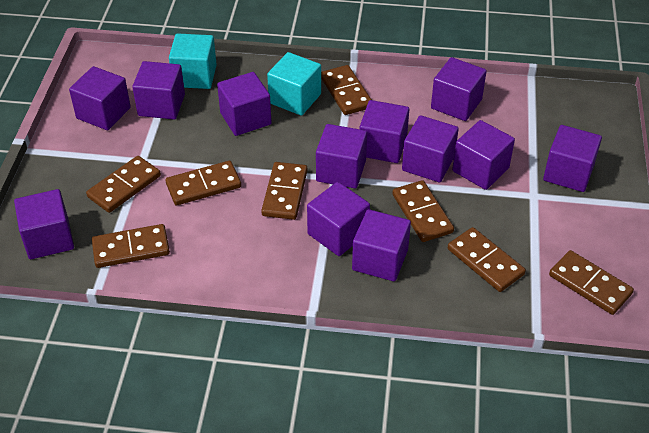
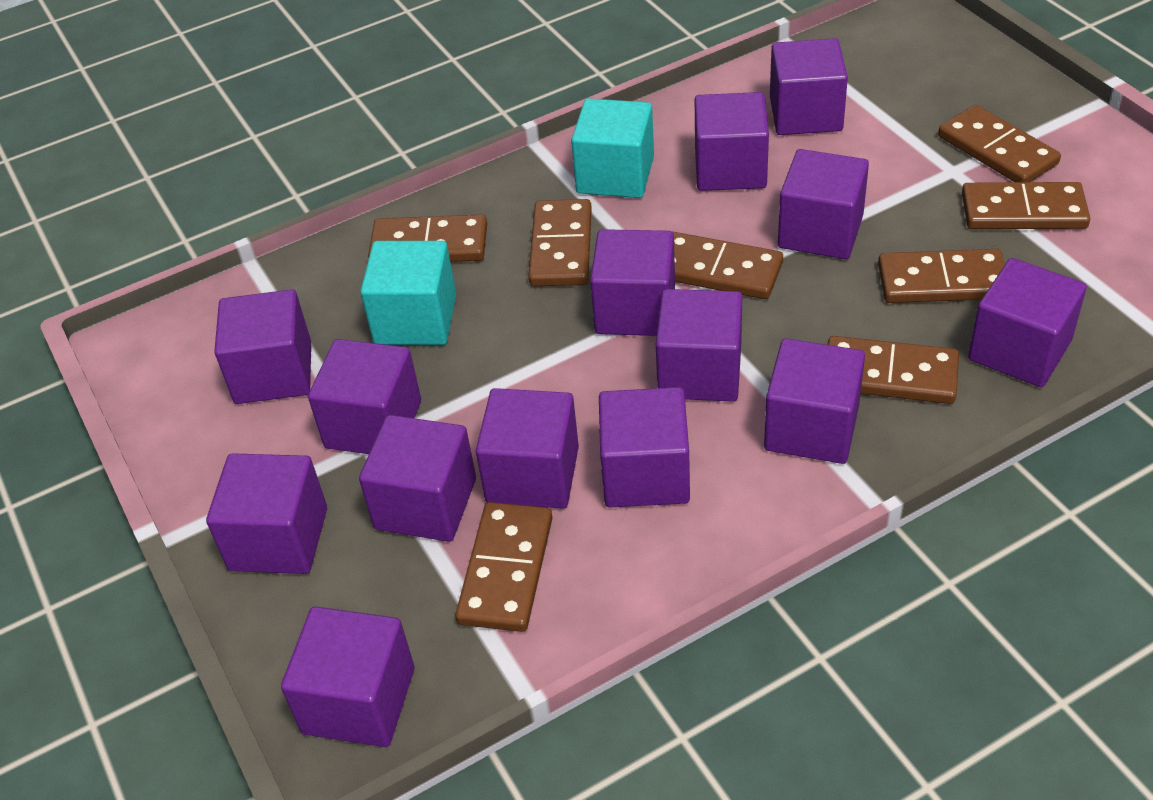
purple cube: [14,189,74,259] [69,66,131,130] [132,61,185,120] [217,72,272,136] [307,182,370,256] [316,124,367,188] [352,209,411,281] [359,100,409,163] [402,115,459,182] [431,57,487,121] [452,120,515,190] [543,125,602,192] = 12 -> [206,453,327,574] [214,289,311,404] [281,607,415,747] [308,339,421,454] [359,415,476,542] [476,388,579,509] [590,229,675,336] [599,387,690,507] [656,289,742,402] [695,92,769,191] [764,338,865,464] [770,38,848,135] [778,149,869,259] [968,258,1087,387] = 14

